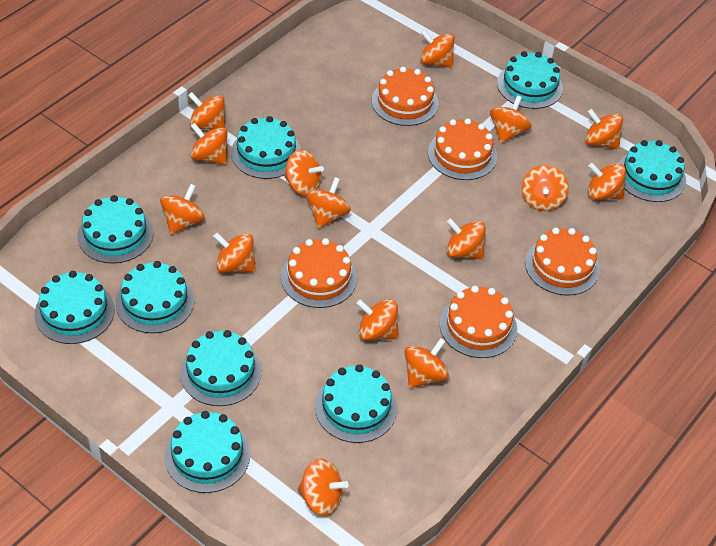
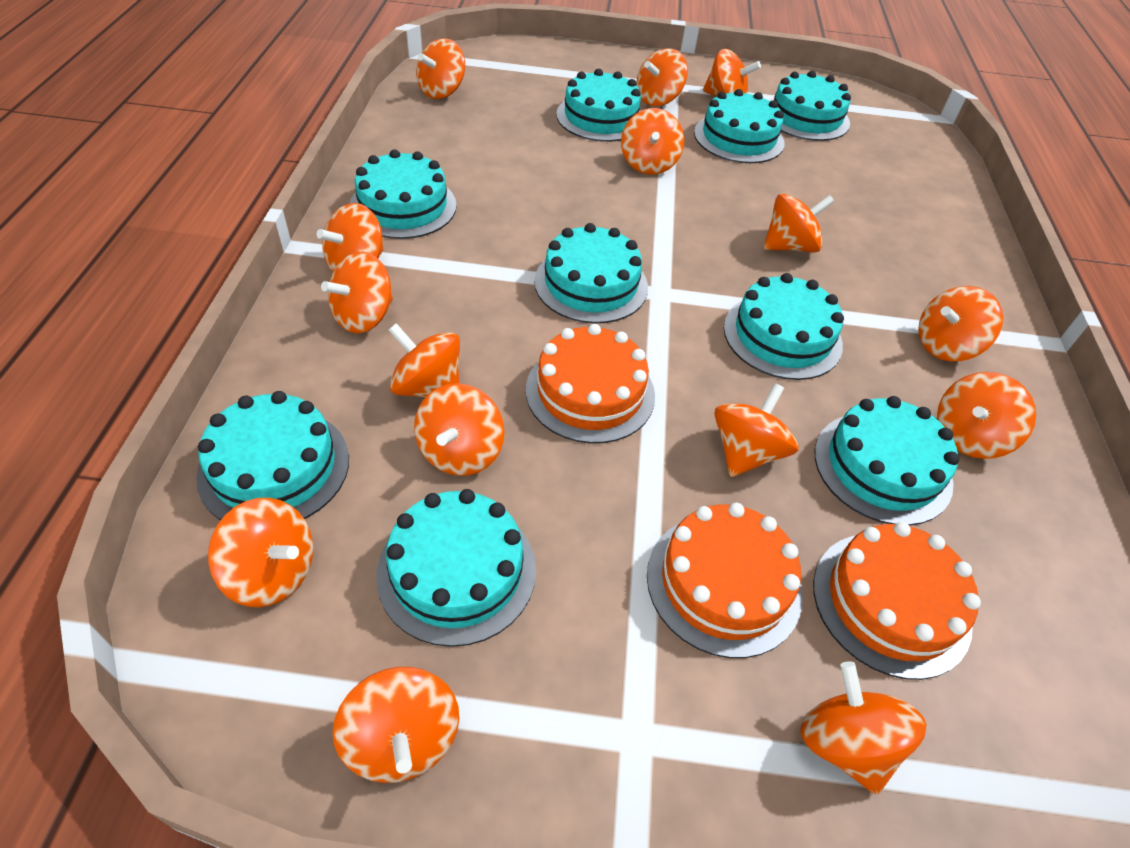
orange cake: [281,238,357,308] [372,67,439,126] [428,118,497,180] [440,286,517,358] [525,228,600,295] = 5 -> [526,324,655,444] [647,503,803,658] [813,522,981,680] = 3

